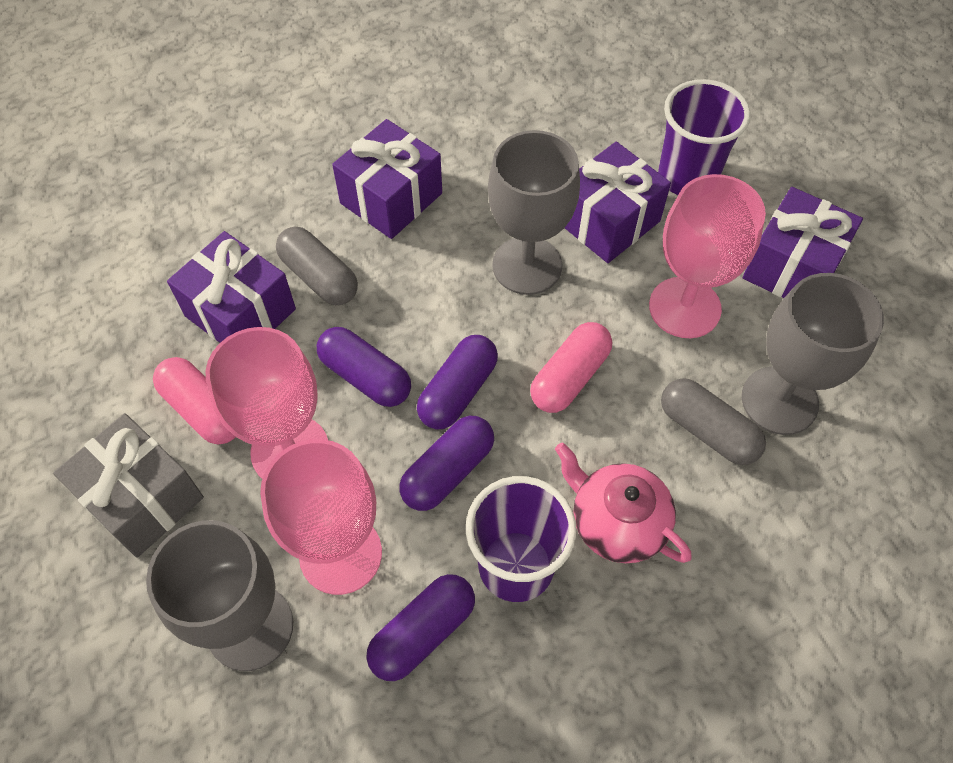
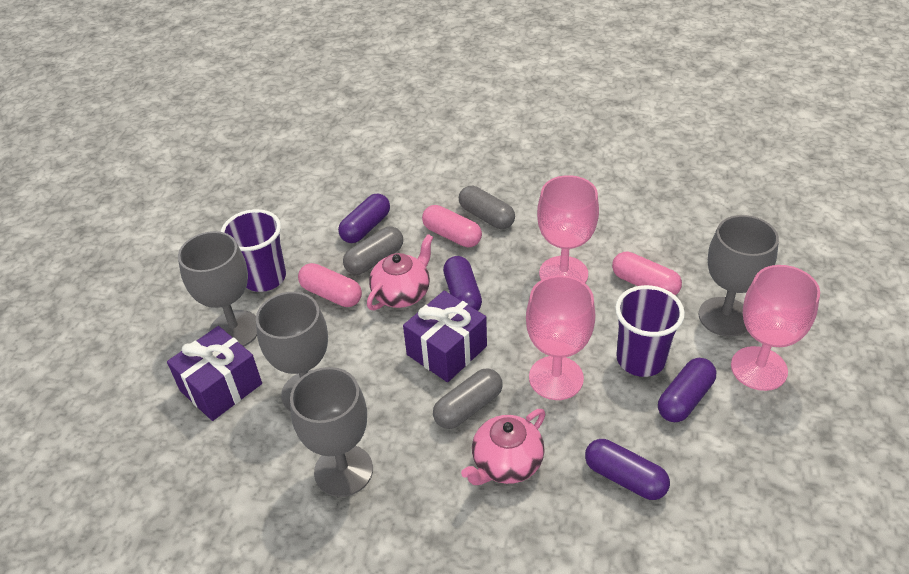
grey capsule: [276,227,358,305] [661,378,766,465] = 2 -> [343,226,403,275] [433,368,502,429] [459,186,515,229] = 3
grey gift: [53,413,204,558] = 1 -> none = 0
grey goblet: [146,520,293,671] [488,130,580,295] [742,273,884,435] = 3 -> [178,231,257,347] [256,292,328,412] [290,367,373,497] [699,215,779,337] = 4
pink capsule: [153,357,235,444] [530,322,612,413] = 2 -> [298,263,362,307] [422,205,482,248] [612,251,682,295] = 3
pink teapot: [555,442,692,563] = 1 -> [367,234,433,310] [461,409,546,485] = 2
purple gift: [167,231,296,343] [332,119,442,239] [565,142,671,263] [743,187,863,298] = 4 -> [167,326,262,421] [403,291,487,382] = 2

